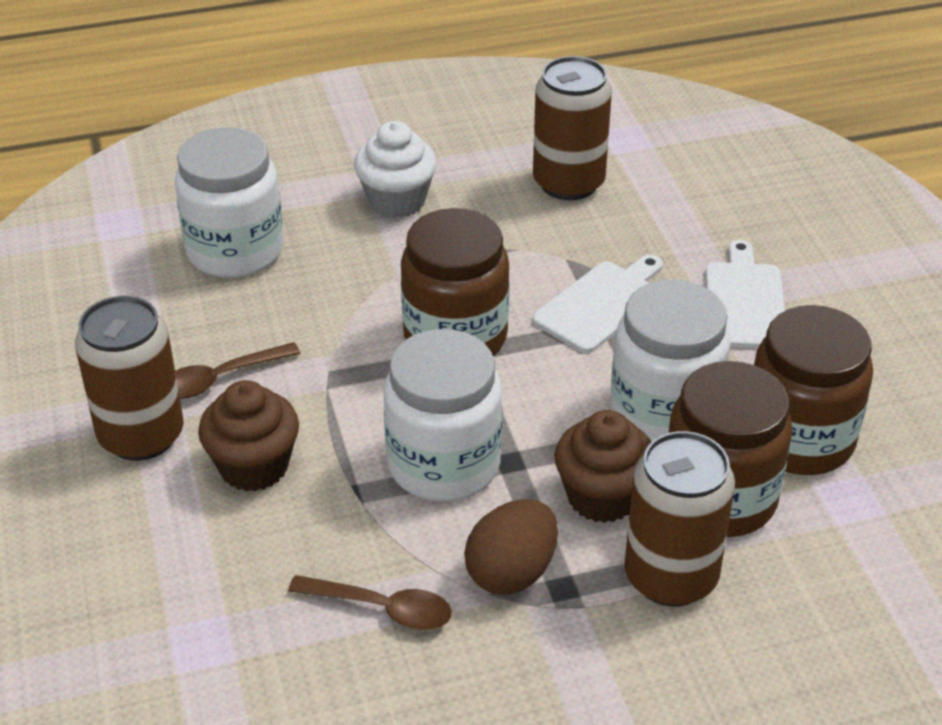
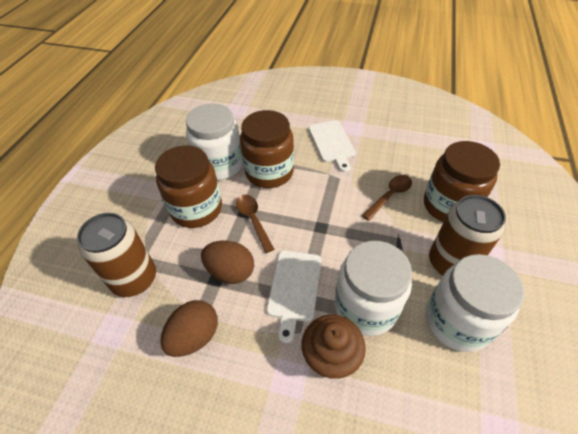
brown can: [75,296,184,461] [533,56,612,201] [624,431,735,607] = 3 -> [77,213,156,297] [429,195,506,276] = 2
brown cupcake: [198,380,299,491] [554,410,651,523] = 2 -> [302,315,366,379] = 1
brown egg: [464,499,558,595] = 1 -> [160,300,218,357] [201,241,254,284] = 2
white cupcake: [354,121,437,218] = 1 -> none = 0

